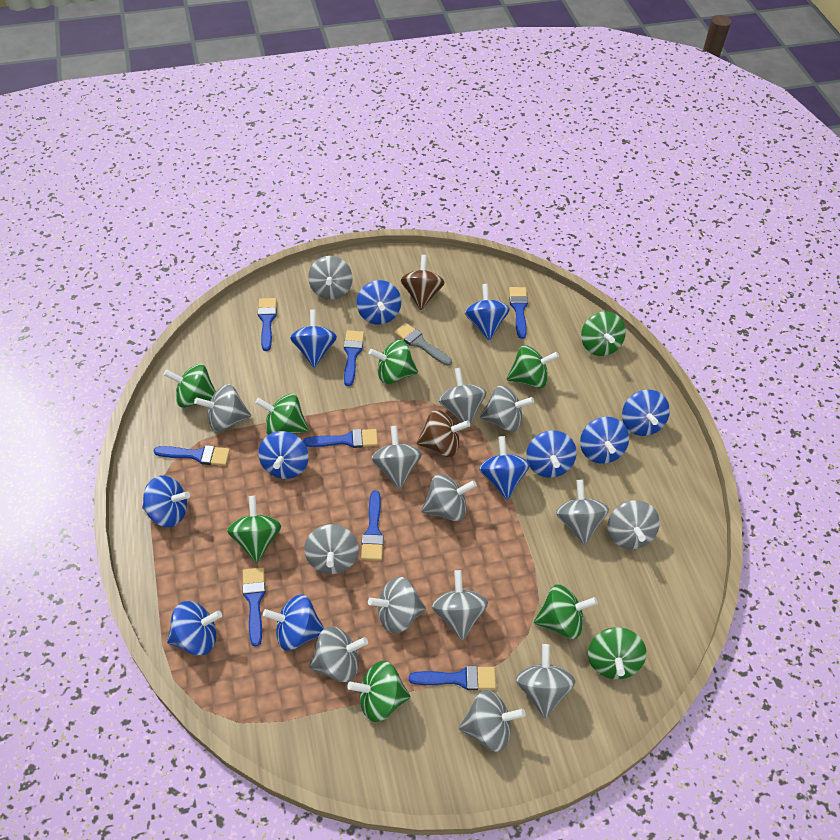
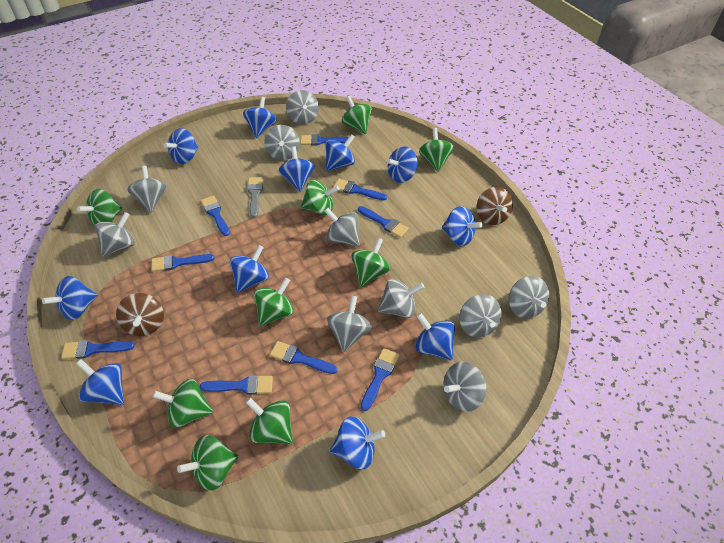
blue brush: [154,445,230,466] [242,567,266,647] [258,298,277,351] [303,429,378,448] [344,330,364,386] [361,491,384,560] [409,666,496,690] [509,287,528,339] = 8 -> [61,340,135,359] [151,254,215,272] [200,375,273,395] [201,196,230,236] [270,341,337,374] [301,134,349,145] [333,179,387,200] [358,206,409,238] [361,348,399,411] = 9
grey spinning top: [194,384,251,432] [304,524,359,574] [308,256,353,300] [309,626,368,682] [368,577,426,634] [371,426,422,489] [421,474,477,521] [432,570,488,641] [439,368,486,428] [459,690,526,752] [480,385,534,432] [516,644,575,719] [556,480,609,545] [607,500,660,549] = 14 -> [95,212,135,257] [127,166,167,212] [265,125,300,160] [286,90,319,124] [325,208,360,246] [327,296,372,352] [378,279,425,318] [443,362,486,412] [460,294,501,337] [509,276,549,318] = 10

